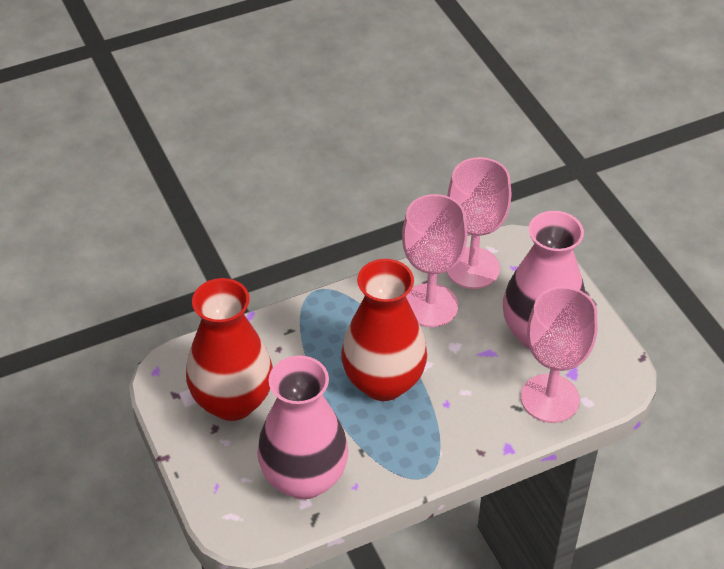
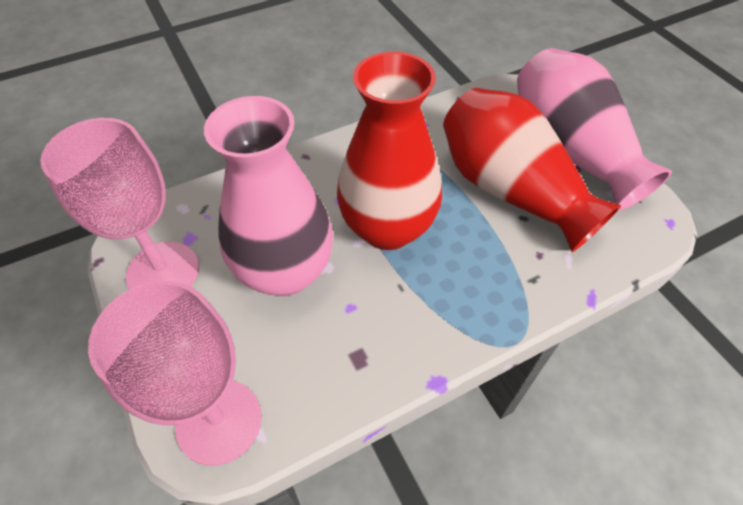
pink goblet: [402,194,468,327] [447,157,511,289] [521,286,598,423] = 3 -> [40,118,199,289] [88,281,262,466] = 2

